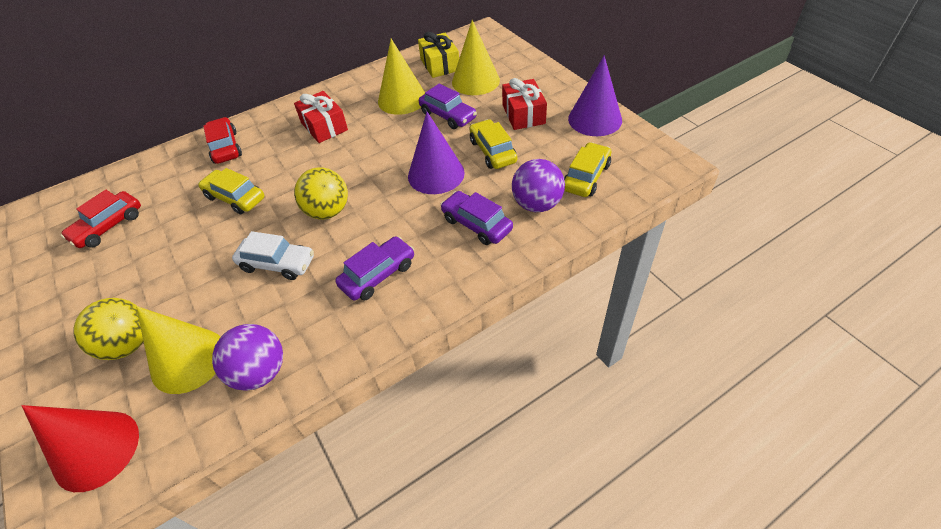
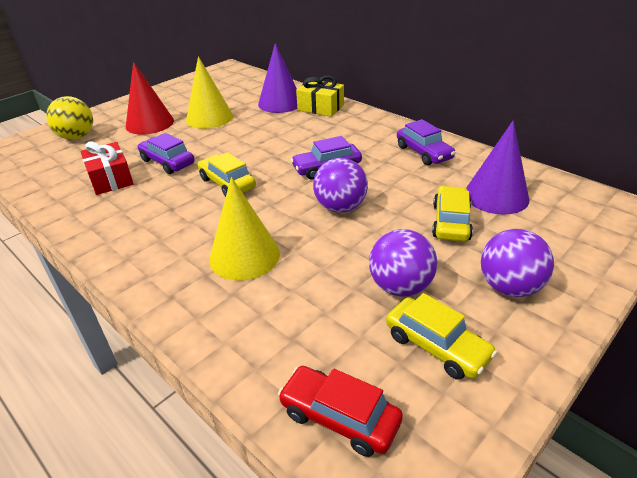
purple ball: [212,324,283,391] [512,159,565,212] = 2 -> [313,158,368,213] [369,229,437,297] [481,229,554,297] = 3
red car: [60,190,141,248] [203,117,242,164] = 2 -> [278,366,403,457] = 1
red gift: [294,91,348,143] [502,78,547,130] = 2 -> [80,141,134,195] = 1
white car: [232,231,314,280] = 1 -> none = 0
yellow ball: [74,298,143,360] [294,167,348,219] = 2 -> [46,96,93,140] = 1
yellow cone: [136,306,220,394] [378,39,425,115] [452,20,500,95] = 3 -> [186,56,233,129] [209,177,280,281] = 2

